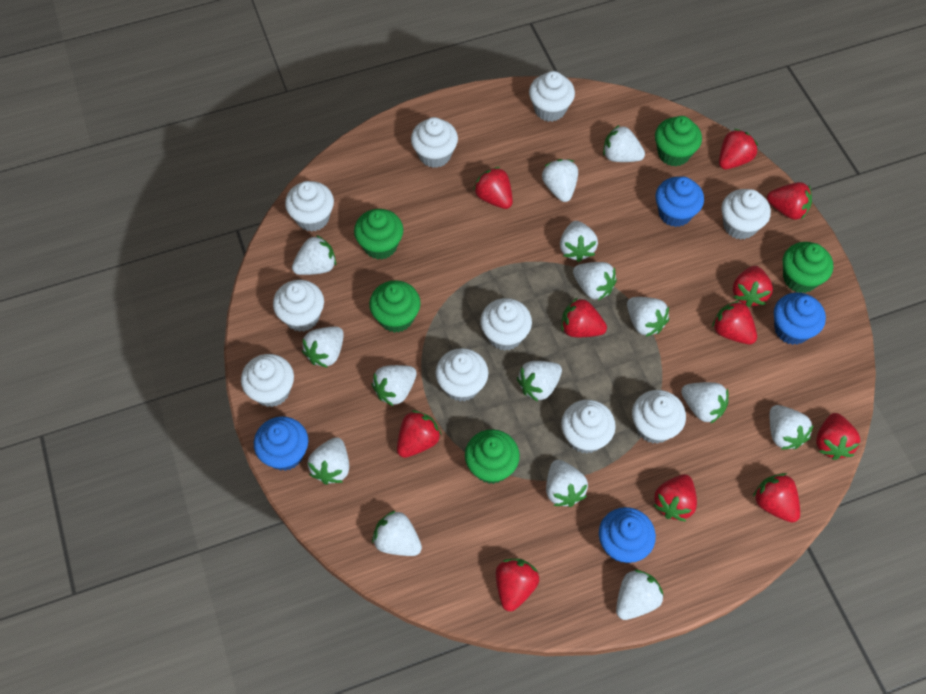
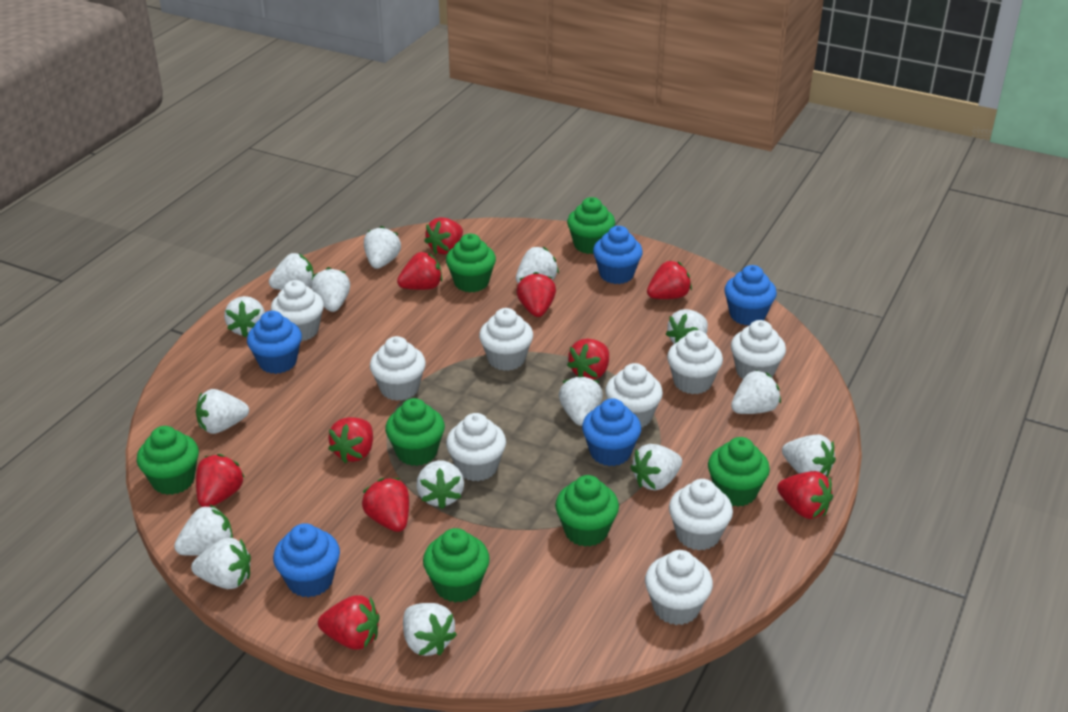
blue cupcake: [254,416,308,471] [599,507,656,563] [655,177,704,227] [774,293,826,345] = 4 -> [247,311,302,374] [273,523,340,598] [582,398,641,466] [593,226,643,284] [724,265,777,326] = 5
green cupcake: [354,209,403,260] [369,280,421,333] [465,429,520,484] [655,116,702,166] [783,242,833,293] = 5 -> [137,426,199,495] [385,398,445,466] [423,528,490,602] [446,234,496,292] [555,475,619,547] [567,197,615,254] [708,437,770,507] = 7
red strawberry: [397,410,441,458] [474,167,513,209] [496,559,539,611] [561,297,607,337] [654,474,697,521] [712,300,757,344] [719,129,758,169] [733,266,773,307] [753,473,800,523] [767,182,812,220] [816,413,860,460] = 11 -> [196,454,245,507] [318,595,380,650] [328,417,373,463] [362,478,409,532] [397,252,442,290] [424,217,463,255] [516,272,556,317] [567,339,609,380] [647,261,692,299] [777,471,833,519] = 10
white cupcake: [241,354,294,407] [273,280,324,332] [285,181,334,232] [411,117,458,168] [435,348,488,401] [480,298,532,351] [529,71,575,122] [561,400,616,454] [632,390,686,444] [721,189,771,240] = 10 -> [271,280,324,341] [370,336,426,401] [446,413,506,481] [479,308,533,371] [605,363,663,428] [645,550,713,625] [667,330,723,394] [669,479,733,550] [731,320,786,379] = 9

